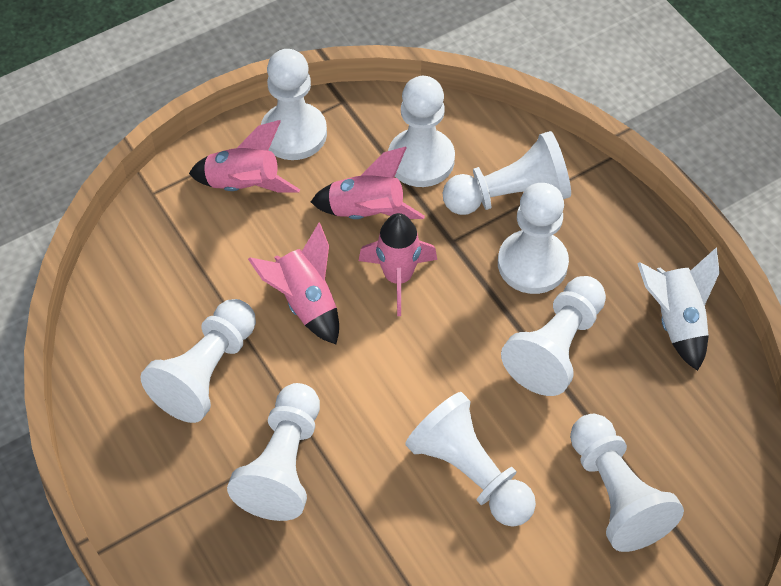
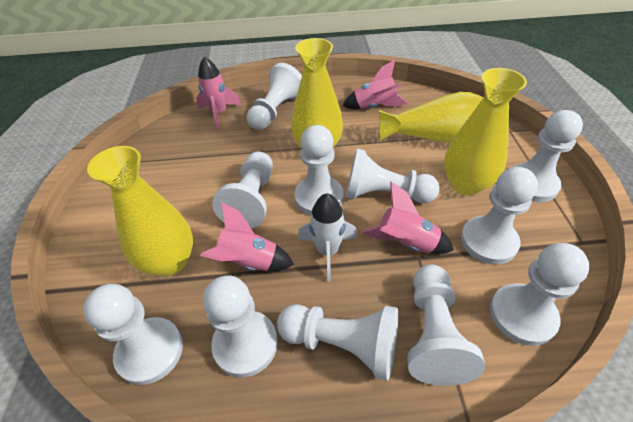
white pawn: [140,299,256,423] [227,383,320,521] [261,49,327,160] [388,76,455,187] [405,392,536,527] [442,131,571,215] [498,183,569,294] [501,276,606,396] [570,414,684,552] = 9 -> [83,284,183,385] [203,275,278,377] [212,152,273,229] [247,63,302,130] [277,304,398,381] [295,125,344,215] [346,149,440,203] [407,264,485,386] [461,167,538,265] [490,243,590,346] [512,110,583,202] = 11
yellow vase: none = 0 -> [87,146,193,277] [291,38,343,148] [379,92,483,143] [444,68,527,196] = 4

